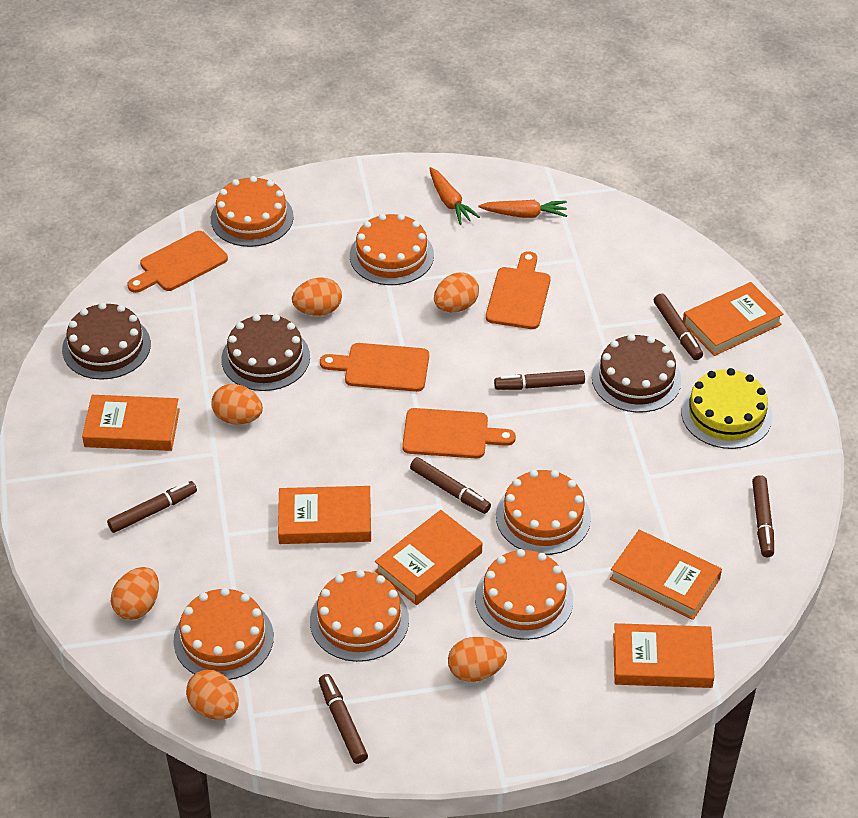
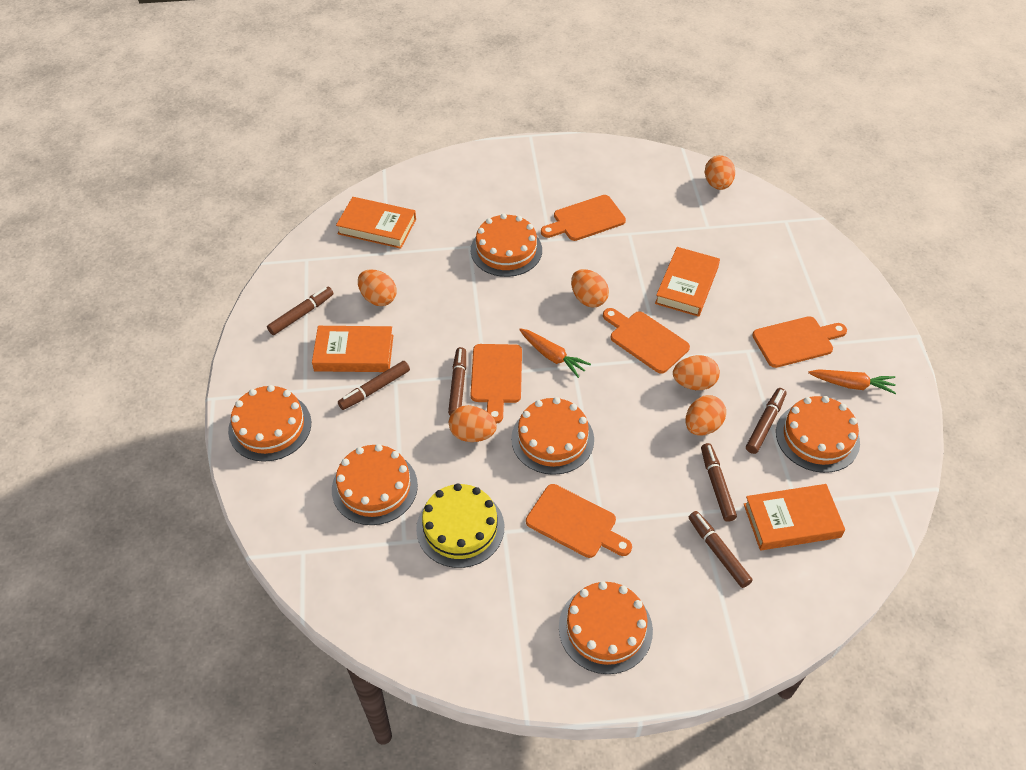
brown cake: [62,302,151,380] [221,314,310,391] [592,334,682,412] = 3 -> none = 0
orange book: [82,395,180,451] [278,486,371,544] [375,510,482,605] [610,530,722,620] [613,623,714,688] [683,282,783,356] = 6 -> [312,326,393,372] [336,197,416,249] [655,247,720,317] [744,484,845,550] = 4
orange cutting board: [127,231,228,293] [320,343,429,392] [402,408,516,458] [486,251,550,329] = 4 -> [470,344,522,424] [526,484,632,558] [541,195,626,241] [603,308,690,374] [752,316,847,368] = 5

